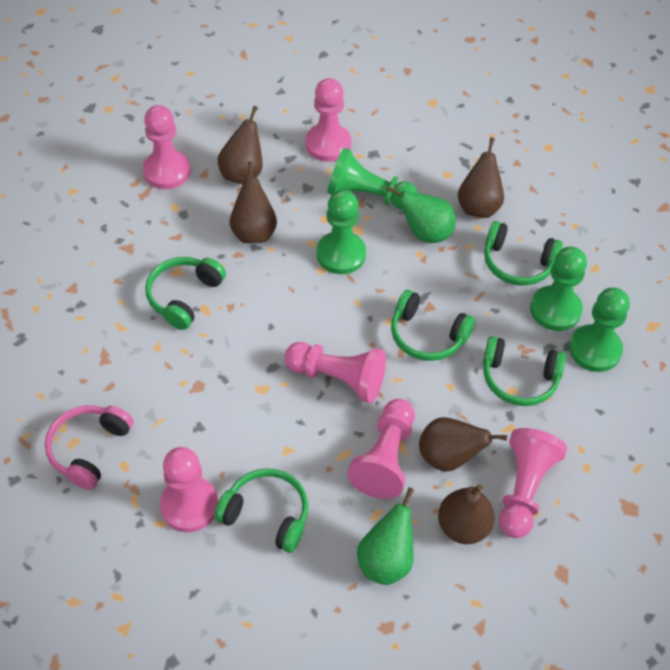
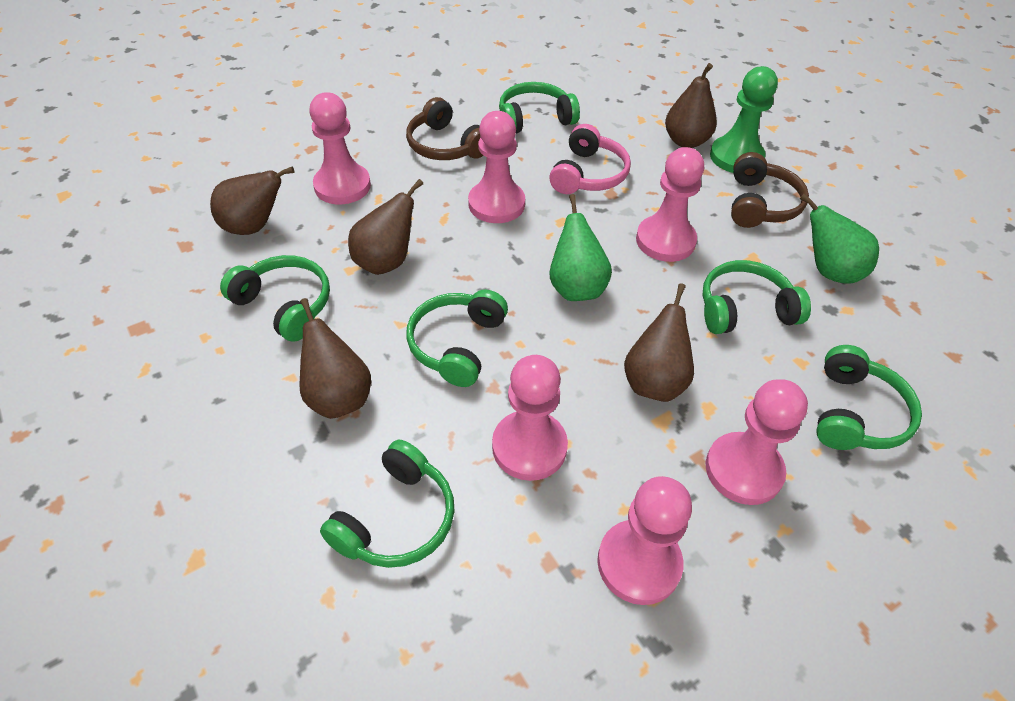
brown headphones: none = 0 -> [406,97,484,160] [731,152,809,228] = 2
green headphones: [145,257,226,330] [214,468,308,553] [391,290,475,361] [483,336,566,406] [484,221,563,285] = 5 -> [220,255,330,342] [320,440,455,568] [406,290,508,387] [499,82,580,133] [702,260,811,334] [816,345,922,450] = 6
green pawn: [317,190,366,274] [327,148,418,210] [530,247,587,331] [569,288,630,372] = 4 -> [710,66,778,173] = 1

